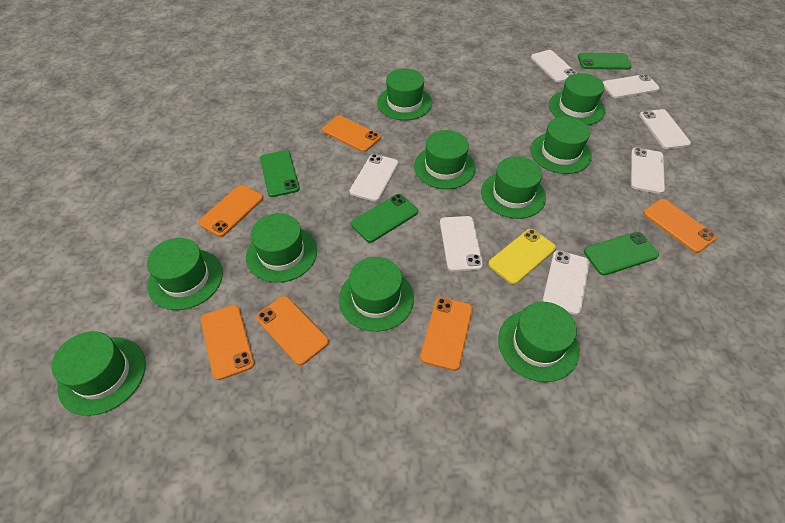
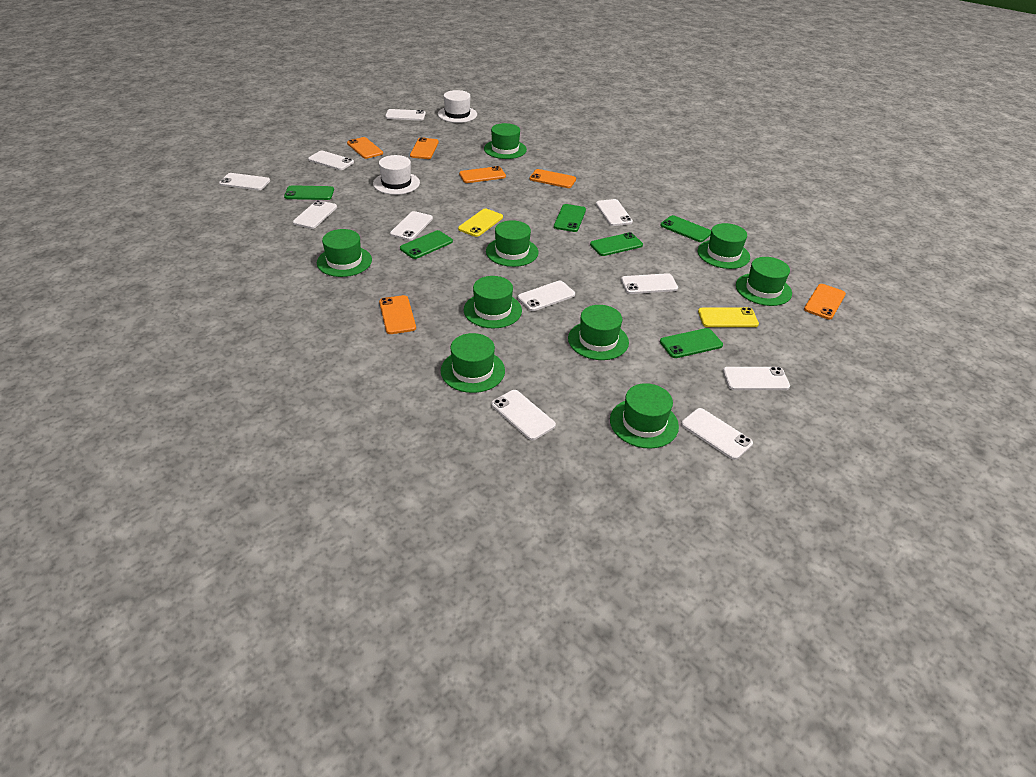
green hat: [51,331,146,416] [147,238,223,310] [246,213,317,283] [339,257,414,332] [377,69,432,120] [414,130,476,189] [481,156,546,219] [498,302,580,382] [530,117,592,174] [549,73,605,125] = 10 -> [317,229,372,277] [441,333,505,393] [464,276,522,328] [484,123,527,159] [486,220,538,267] [568,305,629,360] [610,383,679,449] [698,223,750,269] [736,257,792,306] = 9
green phone: [260,150,300,197] [351,194,418,243] [578,53,632,70] [584,232,659,275] = 4 -> [284,185,334,200] [400,230,453,259] [554,204,586,232] [590,232,643,256] [660,215,711,242] [660,328,723,358] = 6
white hat: none = 0 -> [373,155,420,195] [438,90,477,123] = 2
white phone: [349,154,398,202] [440,216,483,272] [531,50,577,82] [542,250,590,315] [603,74,660,98] [631,148,665,194] [639,109,691,149] = 7 -> [219,173,270,190] [293,200,337,229] [308,151,354,170] [385,109,426,121] [390,211,433,241] [491,390,556,440] [518,281,575,311] [596,199,633,226] [621,273,678,294] [681,408,753,460] [723,367,790,390] = 11
yellow phone: [488,229,556,284] = 1 -> [458,209,503,237] [698,307,759,327] = 2

